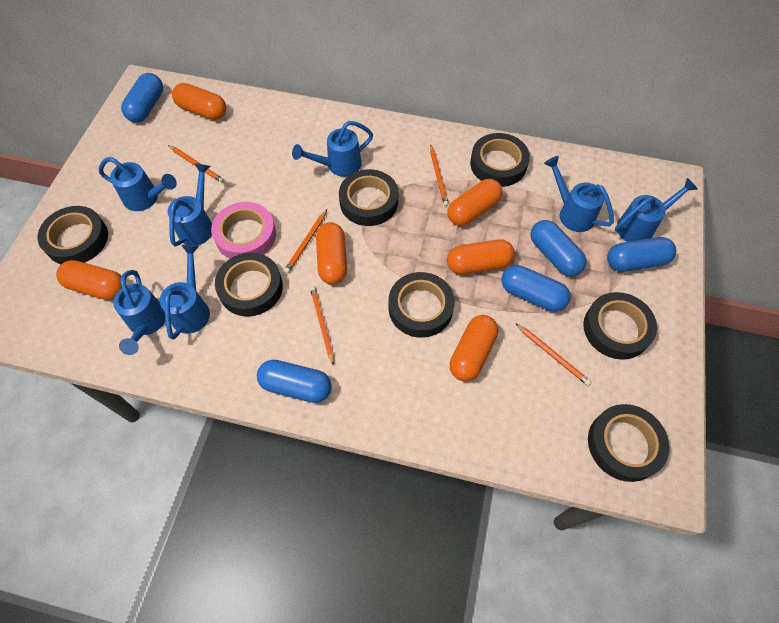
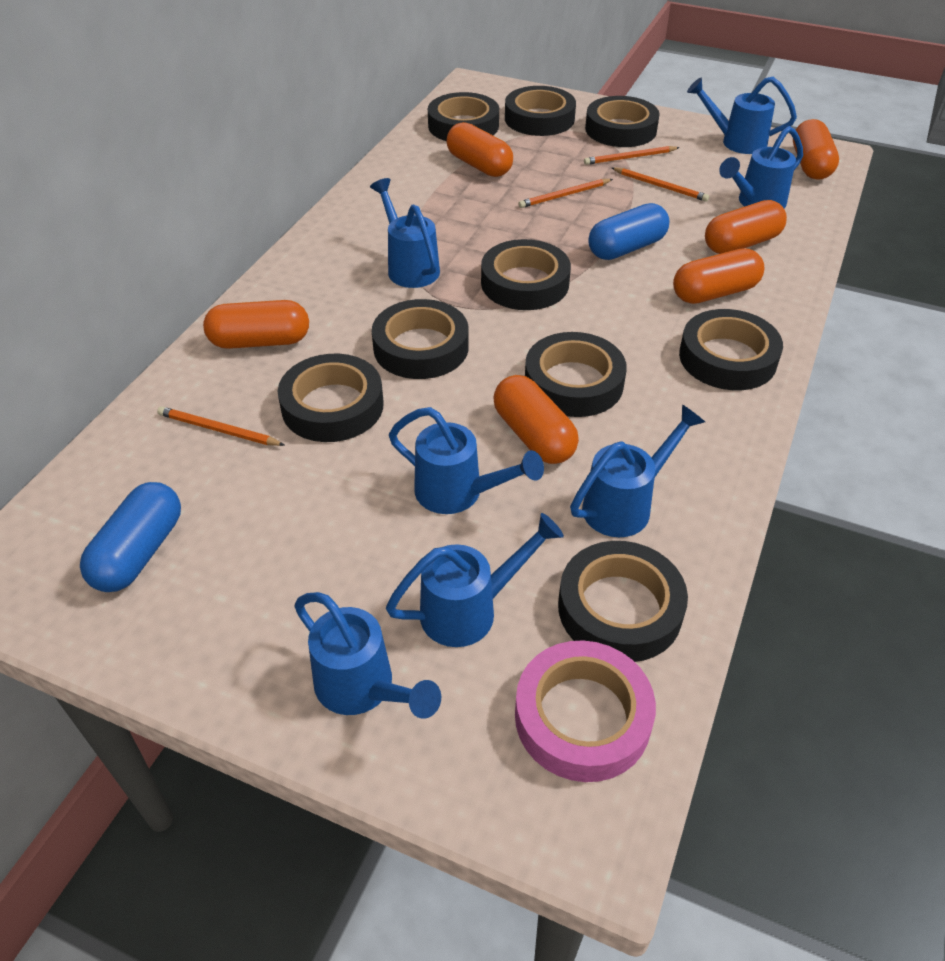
black tape: [37,206,108,264] [215,253,283,316] [339,169,398,226] [388,272,455,338] [470,133,530,187] [583,292,657,360] [588,404,669,482] = 7 -> [278,354,384,442] [372,299,469,379] [428,92,499,141] [481,239,571,310] [505,86,576,136] [525,332,627,417] [558,541,688,662] [585,96,660,147] [679,309,783,390] = 9
blue capsule: [121,73,163,123] [257,360,332,403] [501,265,570,312] [530,220,587,276] [607,237,676,272] = 5 -> [80,482,181,592] [588,203,669,260] = 2
orange pencil: [168,145,224,183] [284,210,327,274] [310,286,334,366] [430,145,449,206] [516,324,591,386] = 5 -> [157,406,285,446] [518,179,613,208] [584,146,680,165] [612,167,709,202] = 4

